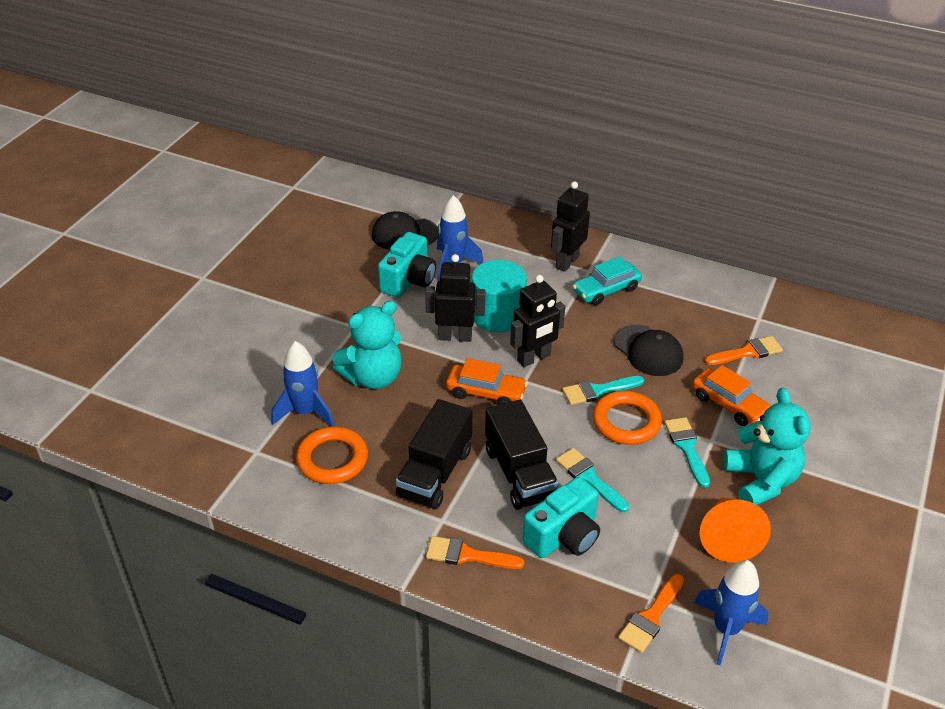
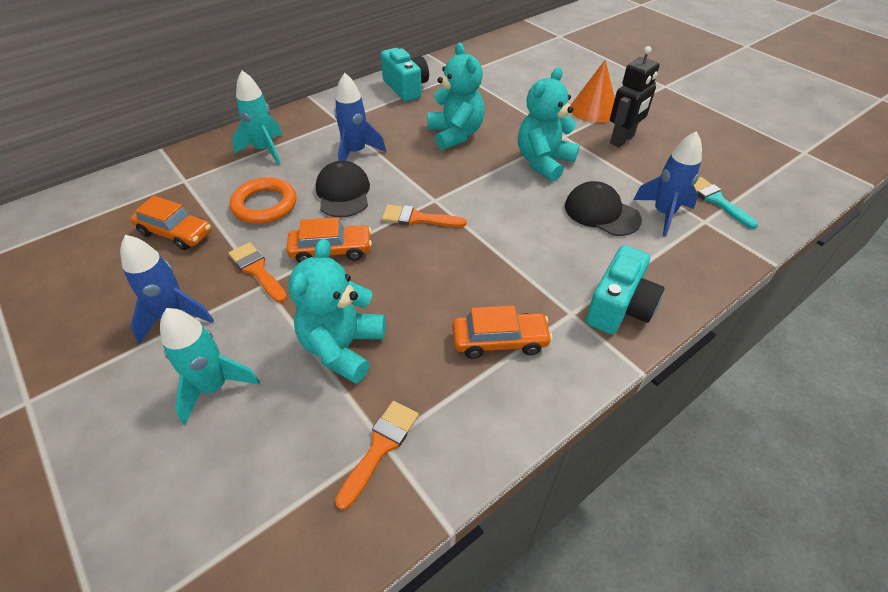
black robot: [425,254,485,342] [510,275,565,367] [551,181,590,272] = 3 -> [610,46,660,147] = 1
black truck: [396,399,472,509] [485,400,559,510] = 2 -> none = 0
orange car: [446,358,528,405] [692,365,771,426] = 2 -> [130,196,211,250] [286,217,372,263] [453,306,553,359] = 3
orange ring: [296,427,368,484] [593,391,662,445] = 2 -> [230,177,296,224] = 1
turquoise brush: [556,448,629,512] [562,376,644,405] [664,417,710,488] = 3 -> [694,177,758,229] = 1
turquoise car: [572,256,642,305] = 1 -> none = 0
turquoise cylinder: [472,260,527,332] = 1 -> none = 0
turquoise rocket: none = 0 -> [160,308,260,425] [232,71,282,164] = 2
turquoise teddy bear: [332,301,401,389] [723,388,810,505] = 2 -> [288,239,386,384] [427,43,485,150] [518,67,580,182] = 3

